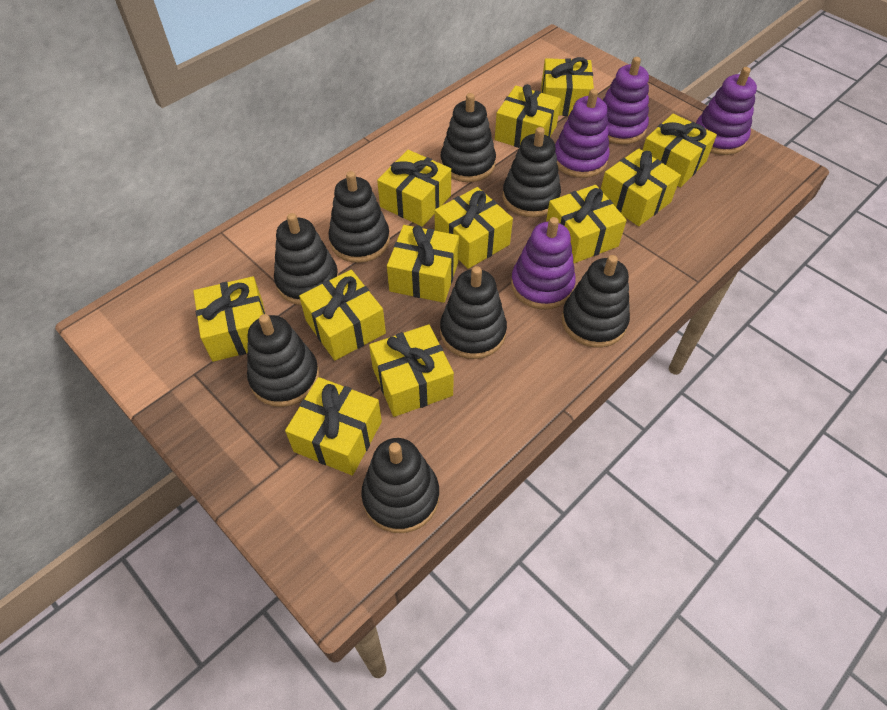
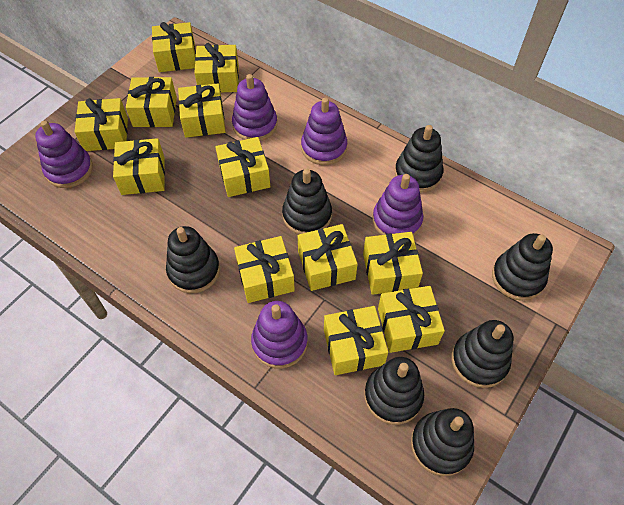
black stacking toy: [247,314,319,407] [274,213,339,305] [328,171,390,263] [361,438,439,533] [440,93,496,182] [440,266,507,359] [502,127,561,217] [562,255,630,348] = 8 -> [166,226,220,293] [282,168,332,234] [364,357,424,425] [395,125,443,193] [411,408,474,476] [452,320,514,388] [492,233,553,301] = 7
purple stacking toy: [511,217,576,310] [555,89,610,178] [603,57,649,145] [696,67,757,155] = 4 -> [35,120,93,188] [232,74,277,141] [251,301,307,368] [301,98,347,165] [372,174,423,237] = 5

